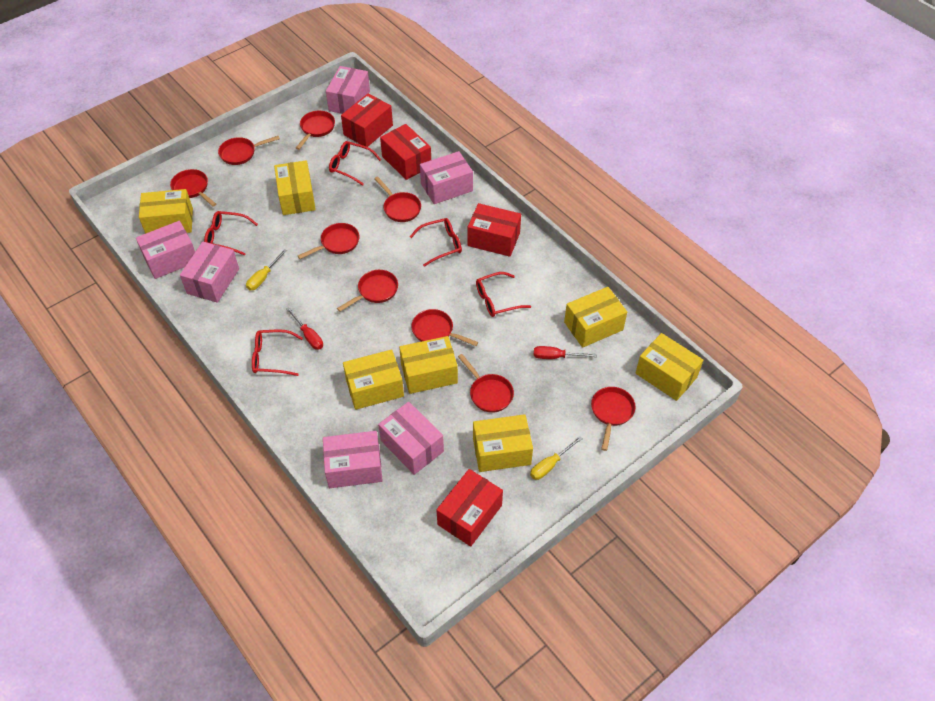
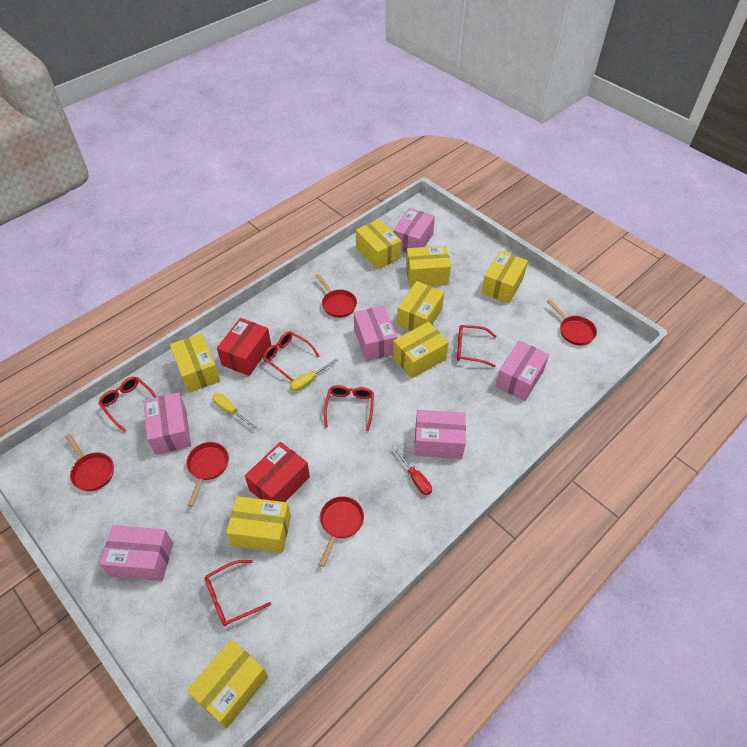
red box: [341,94,393,147] [380,124,431,180] [437,469,503,547] [468,203,521,257] = 4 -> [217,318,271,376] [245,442,310,502] = 2
red pan: [170,169,216,207] [218,136,280,165] [296,111,335,150] [298,223,359,259] [337,270,398,312] [374,177,421,222] [411,309,478,346] [458,354,514,413] [591,387,636,451] = 9 -> [65,434,114,491] [186,442,229,507] [315,274,357,318] [319,496,364,567] [547,299,597,345] = 5
red screwdriver: [286,307,323,350] [534,346,597,359] = 2 -> [392,446,432,495] = 1
yellow box: [139,189,193,234] [274,160,316,215] [343,350,404,410] [399,336,458,394] [473,414,533,472] [564,287,627,348] [636,333,703,401] = 7 -> [170,333,220,393] [187,639,268,729] [226,496,291,553] [356,219,402,270] [393,322,449,378] [397,281,444,331] [406,246,451,287] [481,251,528,304] = 8

